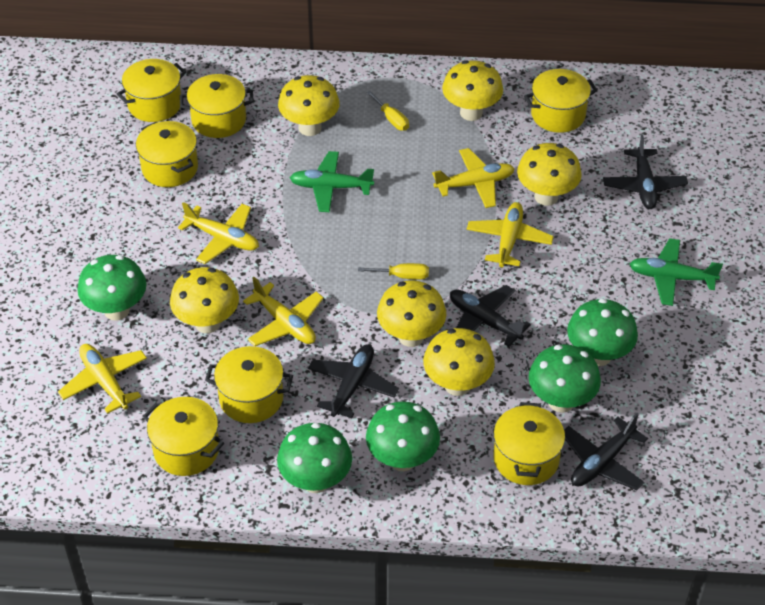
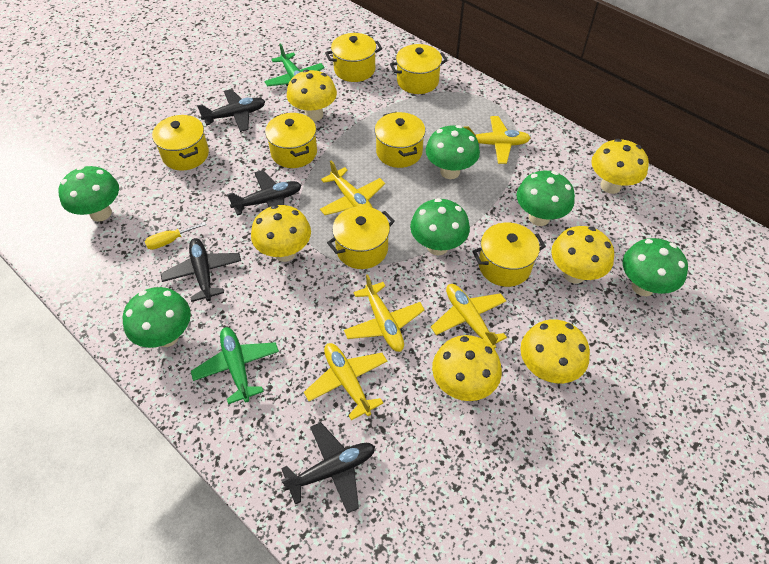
green mushroom: [77,255,147,320] [277,423,352,493] [366,402,440,471] [529,344,601,413] [567,299,638,366] = 5 -> [59,166,119,222] [123,287,191,348] [410,198,470,255] [426,125,480,179] [517,171,575,226] [623,238,688,296] = 6
yellow screwdriver: [358,263,429,280] [367,91,409,131] = 2 -> [145,222,206,250] = 1

